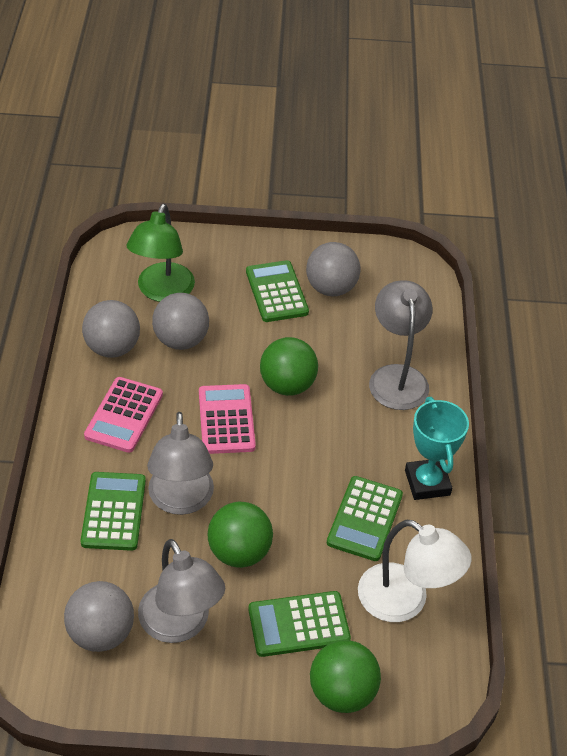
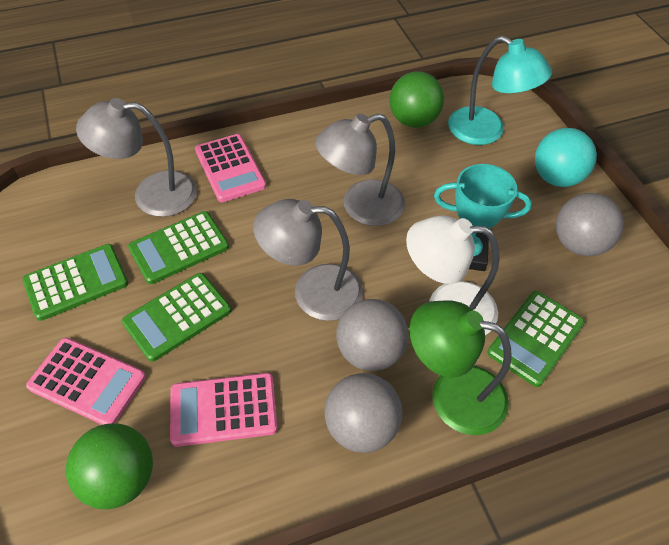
green ball: [208,502,273,568] [260,337,318,396] [310,640,381,713] = 3 -> [66,423,153,509] [390,71,444,127] = 2
grey ball: [64,581,134,652] [82,300,140,358] [152,293,209,350] [306,242,361,296] = 4 -> [324,373,403,453] [336,299,408,371] [556,193,624,256] = 3
pink calculator: [84,377,163,453] [199,384,256,454] = 2 -> [26,338,146,425] [170,373,278,447] [195,134,266,202] = 3
turquoise ball: none = 0 -> [535,128,597,187] = 1
turquoise lamp: none = 0 -> [448,36,552,145] = 1

